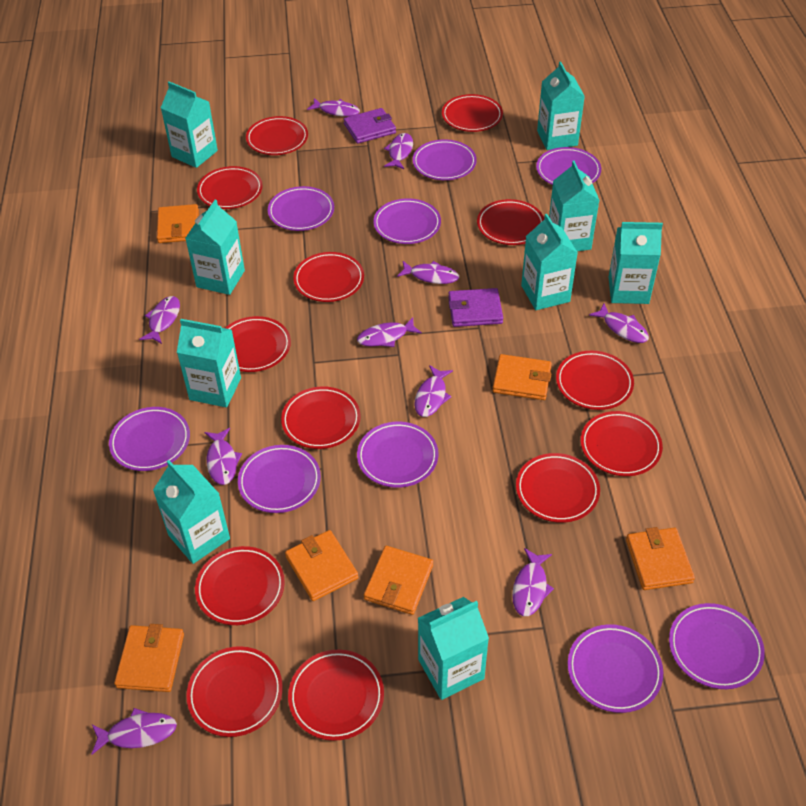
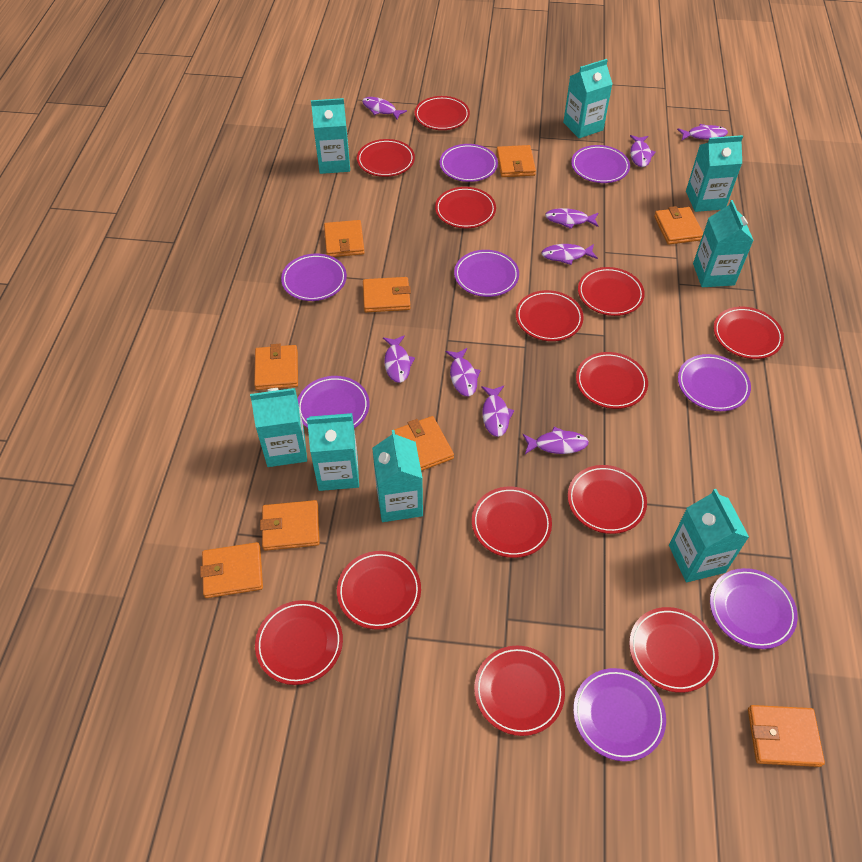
orange wallet: [114,624,184,692] [157,204,199,243] [285,530,358,601] [364,546,433,615] [492,354,552,400] [626,527,695,590] = 6 -> [200,542,263,598] [254,344,298,390] [260,500,320,551] [324,220,364,257] [363,277,411,312] [394,416,454,471] [496,145,536,177] [654,206,703,245] [748,705,825,767] = 9
purple fish: [91,708,177,755] [139,296,180,344] [205,428,242,485] [307,98,360,117] [357,317,422,347] [384,133,413,169] [397,261,459,284] [414,365,453,417] [512,548,554,616] [589,303,649,343] = 10 -> [362,97,407,120] [383,335,415,383] [445,348,481,396] [481,386,514,437] [522,427,589,454] [541,244,598,265] [545,208,598,229] [630,135,656,167] [677,124,728,140] = 9
purple plate: [109,407,190,471] [238,445,321,513] [268,186,334,231] [357,422,439,488] [373,198,441,244] [413,139,477,180] [536,147,601,185] [568,624,663,713] [669,603,765,689] = 9 -> [281,254,347,301] [298,376,370,428] [440,144,498,182] [454,250,519,297] [571,145,630,183] [573,668,666,762] [678,354,751,411] [710,568,798,649] = 8
purple wallet: [344,108,396,144] [448,288,503,327] = 2 -> none = 0
turquoise carton: [153,460,230,564] [161,81,218,168] [177,319,241,407] [185,200,245,295] [418,597,489,700] [521,214,578,310] [537,62,585,150] [549,161,599,251] [608,222,663,304] = 9 -> [250,388,307,467] [307,413,359,491] [311,98,350,174] [372,430,423,522] [563,59,612,138] [669,489,749,582] [686,135,743,212] [693,200,754,287] = 8

